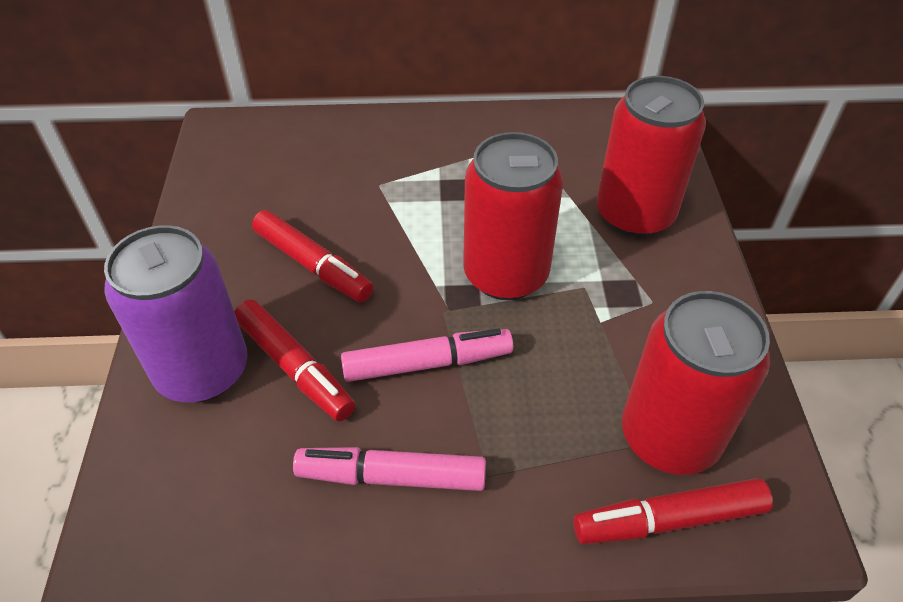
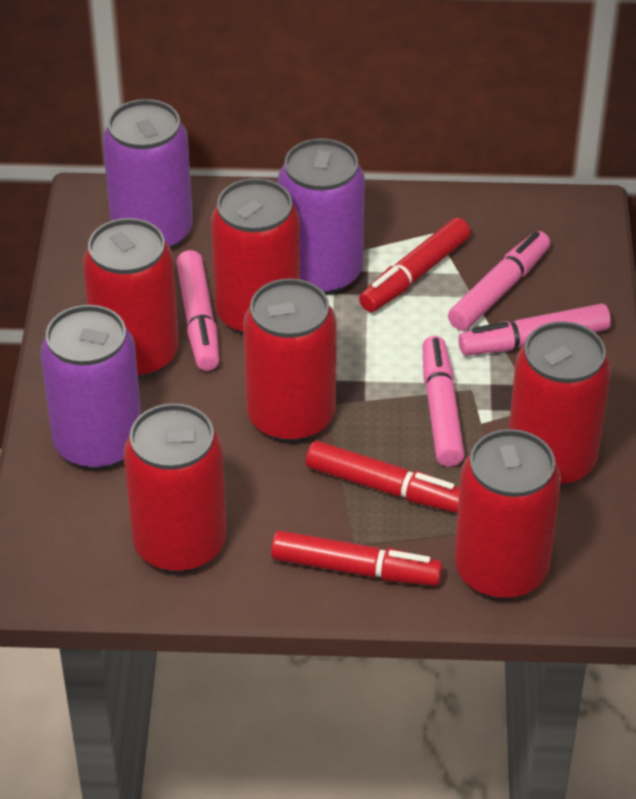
pink marker: [293,447,486,491] [341,329,513,382] = 2 -> [176,250,219,371] [422,336,465,467] [448,231,550,331] [458,304,611,356] = 4
purple can: [104,225,248,402] = 1 -> [40,305,141,470] [102,99,193,249] [278,138,365,295] = 3
red can: [463,132,563,300] [597,76,706,237] [622,291,770,475] = 3 -> [83,218,179,379] [123,403,227,573] [211,178,300,335] [243,278,337,442] [454,429,561,600] [509,321,611,487] = 6

